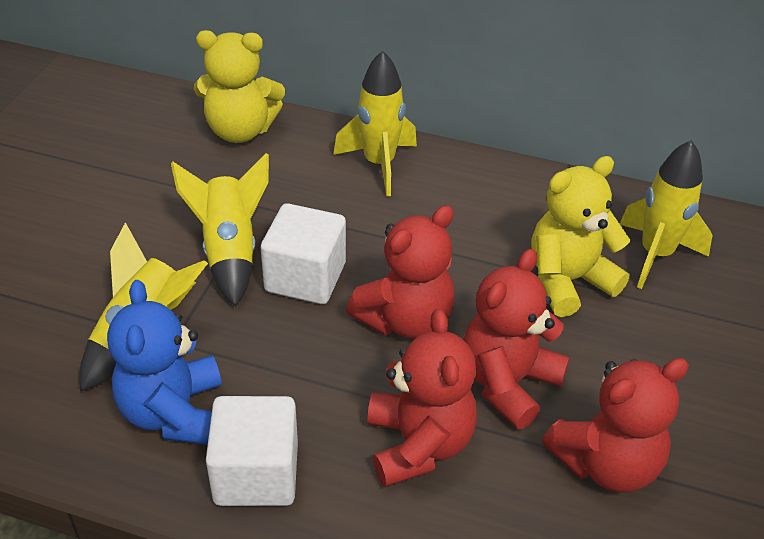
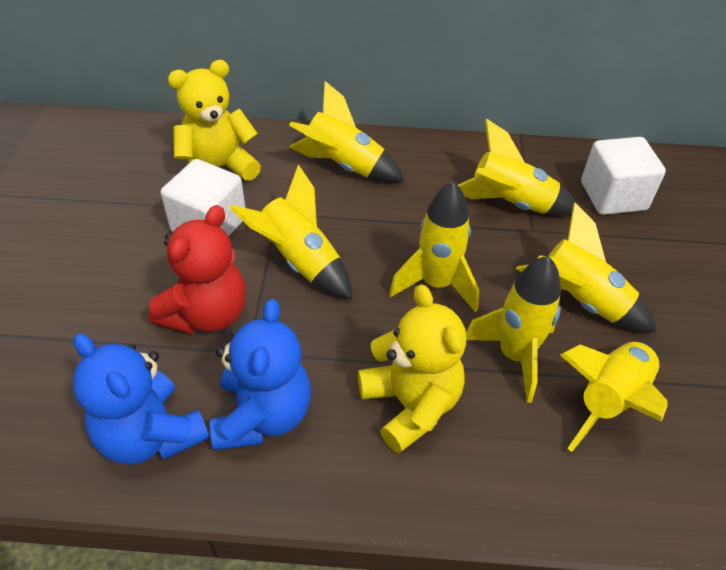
blue teddy bear: [107,280,222,445] = 1 -> [73,333,210,465] [210,299,311,451] = 2
red teddy bear: [346,205,455,338] [367,309,477,487] [463,249,570,429] [542,358,689,493] = 4 -> [148,205,246,334] = 1
yellow rocket: [79,222,208,392] [171,153,269,307] [333,50,417,196] [620,140,713,289] = 4 -> [230,165,352,299] [289,81,404,183] [389,181,479,312] [458,119,577,215] [466,256,561,403] [516,203,657,333] [560,341,668,452] = 7

